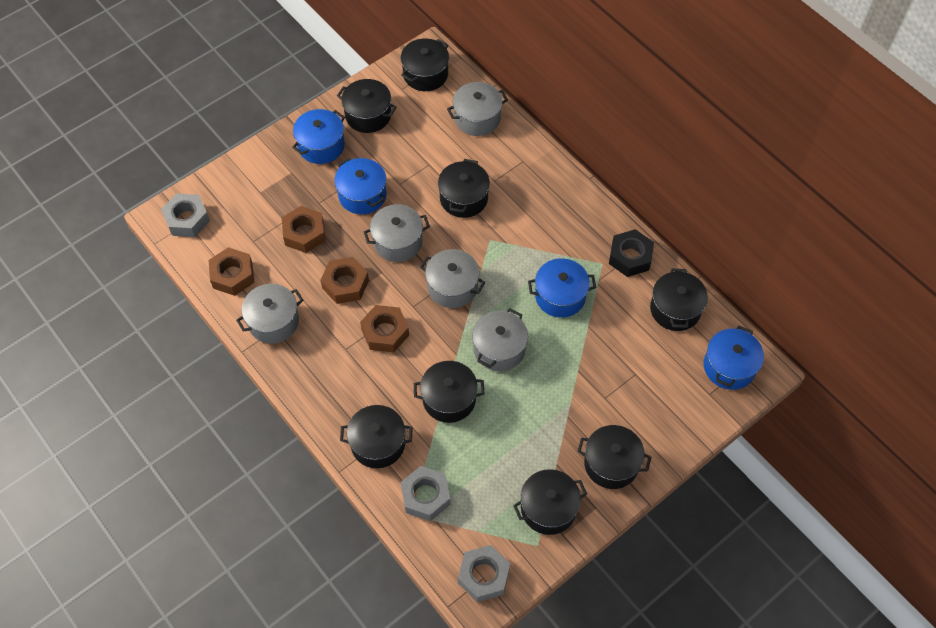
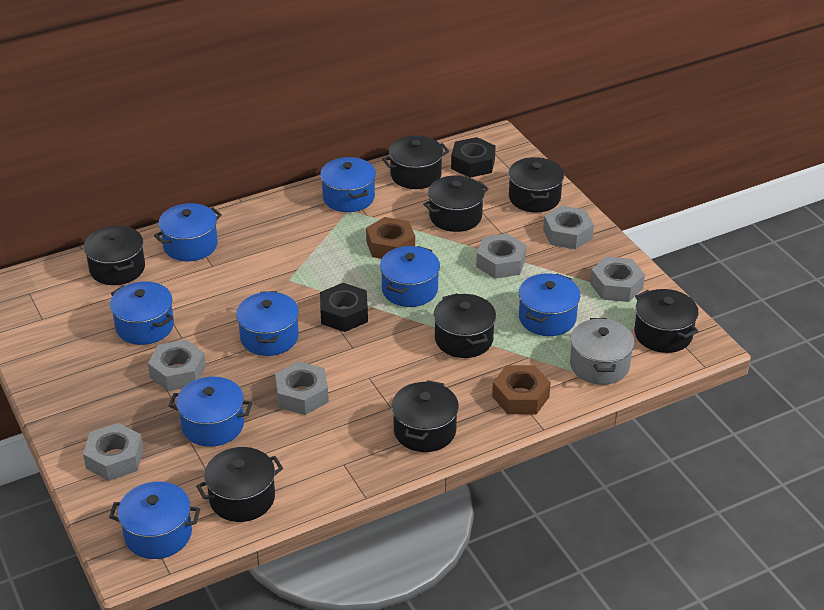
black nut: [609,229,654,277] = 1 -> [320,283,368,332] [451,137,496,178] = 2
blue pot: [292,109,345,164] [334,158,387,214] [528,258,596,318] [704,326,764,390] = 4 -> [109,482,200,559] [110,281,174,345] [154,203,222,261] [169,377,253,447] [236,291,299,356] [320,157,376,212] [380,246,440,307] [519,274,580,336] = 8
brown nut: [209,247,254,296] [282,206,325,253] [320,257,369,304] [360,305,409,353] = 4 -> [366,217,415,259] [492,365,551,414] = 2
grey nut: [161,194,210,237] [401,466,451,521] [458,545,510,602] = 3 -> [83,423,144,481] [148,339,206,391] [275,361,329,415] [476,233,526,279] [543,205,594,249] [590,257,645,302] = 6
grey pot: [236,284,303,344] [364,204,430,262] [420,249,485,308] [447,82,508,136] [472,308,528,371] = 5 -> [570,318,635,385] = 1

